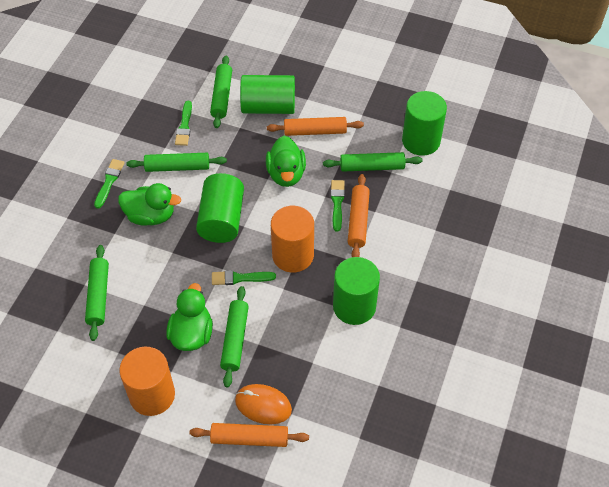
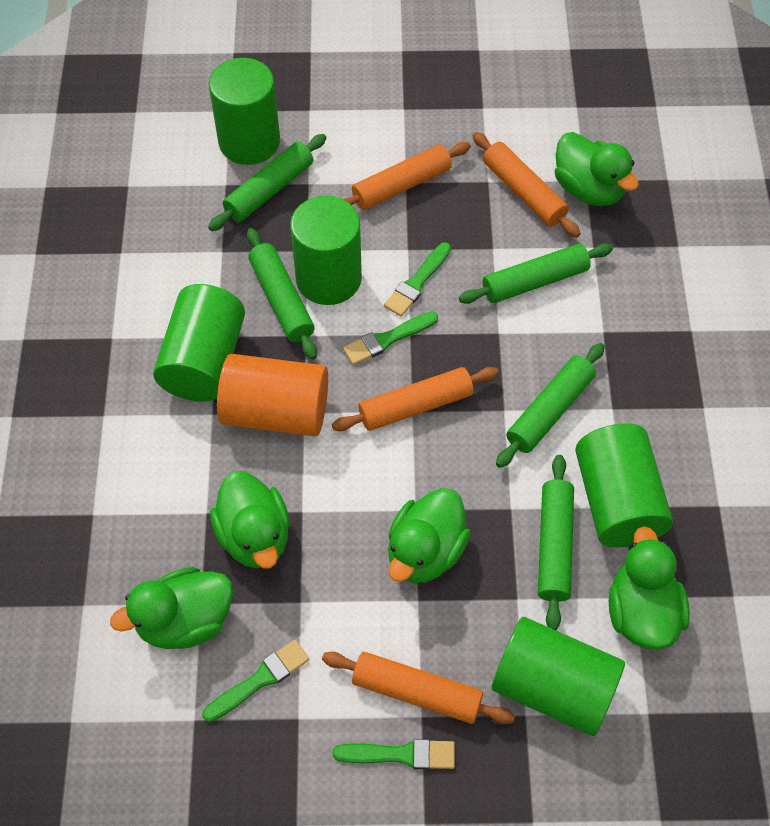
green cylinder: [196,173,244,243] [240,75,295,114] [333,257,380,325] [402,91,447,156] = 4 -> [153,284,245,402] [209,58,280,165] [290,196,362,305] [492,617,625,736] [575,423,673,547] = 5
green duck: [118,183,181,226] [166,283,213,351] [266,136,306,187] = 3 -> [110,567,233,649] [210,471,290,569] [388,488,471,583] [555,132,639,206] [609,526,690,650] = 5
orange cylinder: [119,347,175,416] [271,206,314,273] = 2 -> [217,354,328,437] = 1
orange mouse: [235,384,292,424] = 1 -> none = 0
orange rolling pin: [190,423,309,447] [267,117,364,136] [348,174,370,257] = 3 -> [322,652,515,724] [332,367,499,431] [343,142,471,210] [473,132,581,238] = 4

